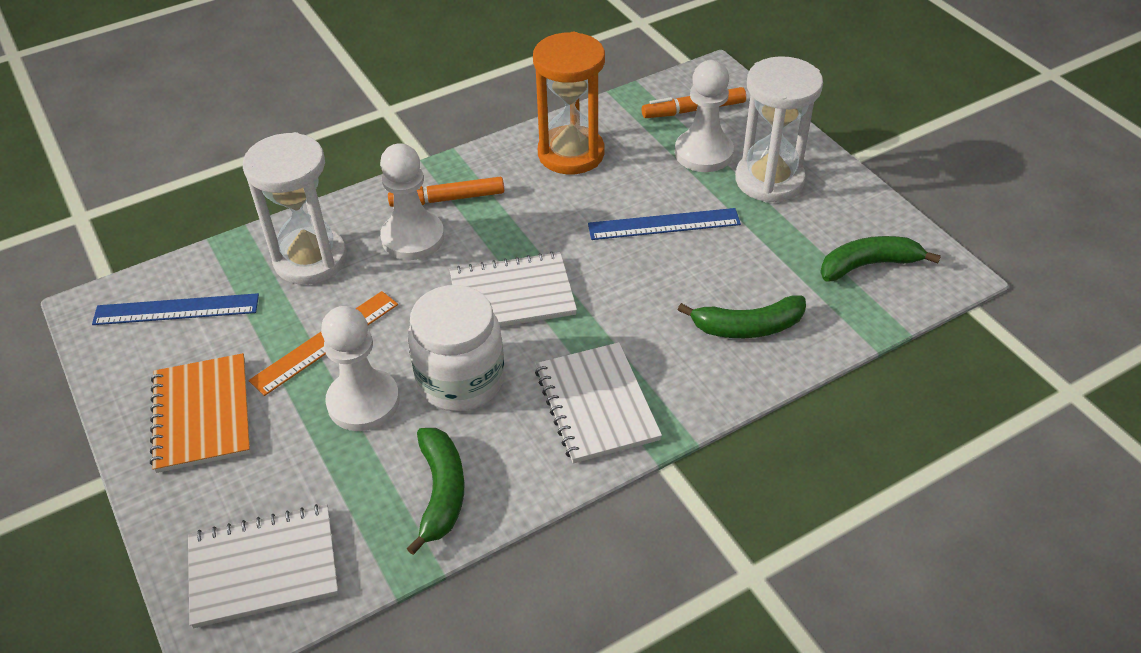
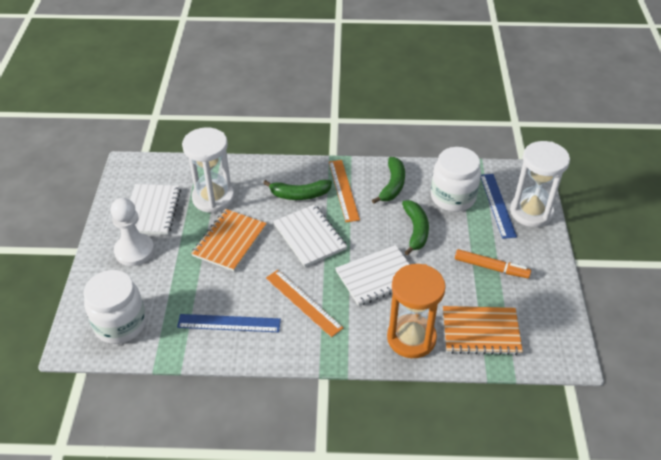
orange marker: [388,177,504,207] [642,87,746,118] = 2 -> [455,249,531,278] = 1
orange notebook: [150,353,251,473] = 1 -> [191,209,267,271] [443,306,523,355] = 2
orange ruler: [249,291,398,396] = 1 -> [266,270,343,337] [329,160,360,222] = 2
white jar: [408,285,505,411] = 1 -> [84,270,146,344] [431,147,481,212] = 2
white pawn: [321,306,400,431] [380,143,444,260] [675,60,734,172] = 3 -> [110,198,154,266] = 1

